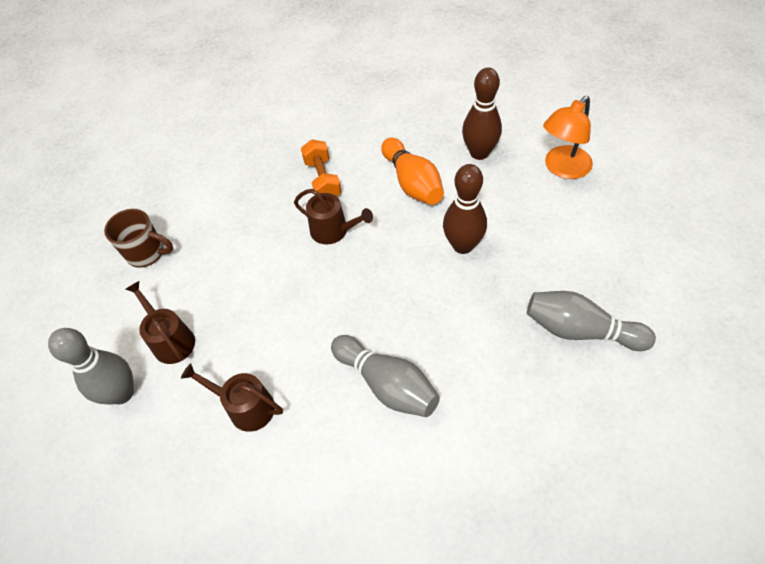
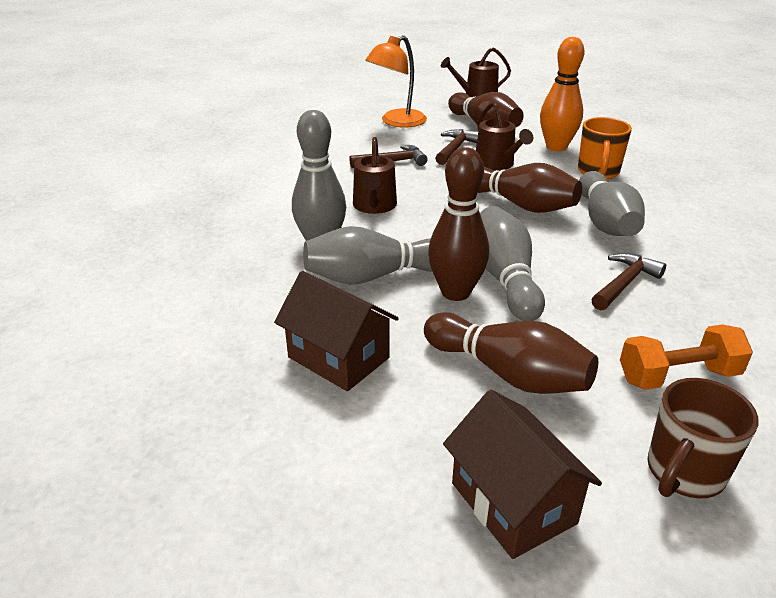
brown bowling pin: [443,164,487,254] [462,68,502,160] = 2 -> [424,312,598,394] [428,147,489,301] [448,92,524,128] [478,163,582,213] = 4
brown hammer: none = 0 -> [349,145,428,168] [435,129,478,165] [591,253,666,311] = 3
brown house: none = 0 -> [274,271,399,391] [443,390,602,559] = 2
grey bowling pin: [48,328,134,404] [331,335,440,417] [527,291,656,351] = 3 -> [292,110,346,241] [303,226,433,285] [480,206,545,321] [579,171,645,236] = 4
orange mug: none = 0 -> [578,117,632,179] = 1

